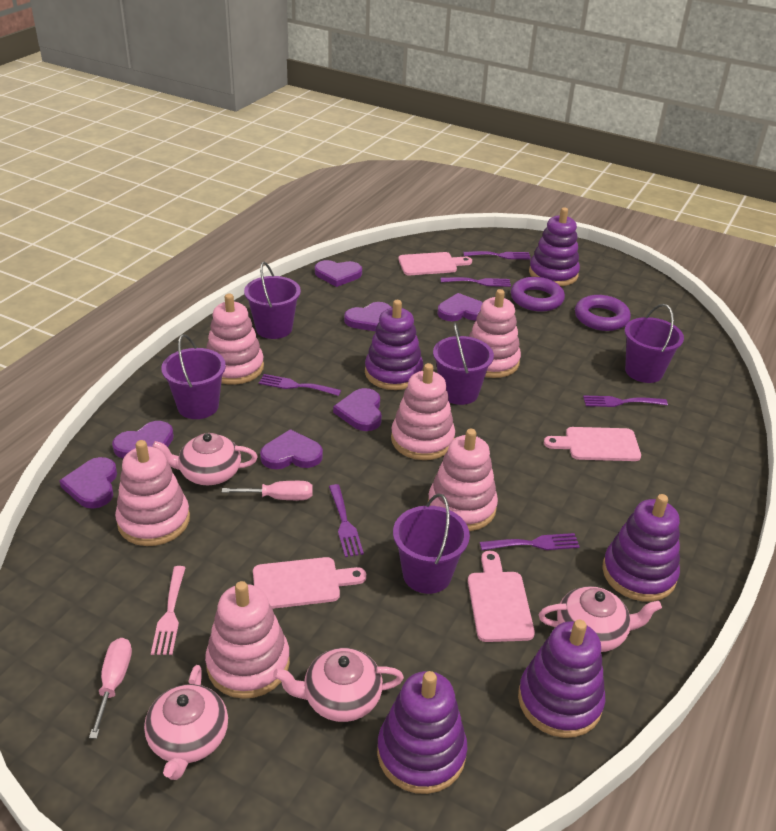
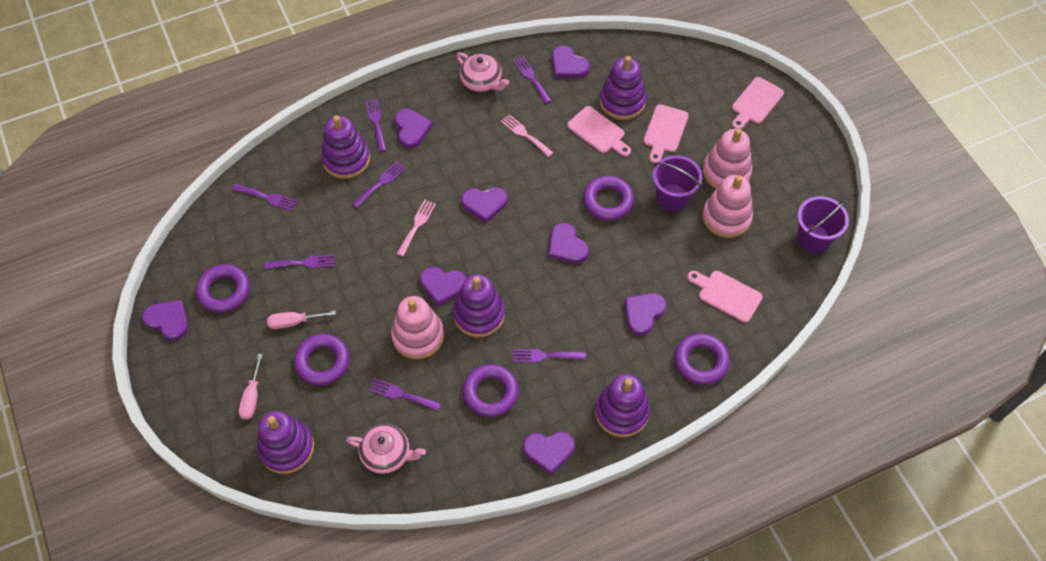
pink fork: [151,566,186,655] = 1 -> [397,200,436,256] [500,114,553,157] = 2
pink stacking toy: [115,440,190,546] [205,581,290,699] [206,294,264,385] [391,363,455,460] [428,429,498,531] [469,289,521,378] = 6 -> [391,296,444,360] [702,175,753,238] [703,129,752,189] = 3
pink teapot: [144,665,228,780] [152,433,258,485] [273,648,404,722] [539,586,662,652] = 4 -> [346,424,426,474] [456,52,509,92] = 2
purple bucket: [161,334,226,419] [244,262,301,339] [393,493,470,594] [433,322,494,405] [624,304,684,383] = 5 -> [653,155,702,211] [797,196,849,253] = 2
purple fork: [259,374,341,396] [329,484,364,557] [441,277,511,287] [463,251,531,259] [480,533,580,550] [583,395,668,407] = 6 -> [232,184,298,211] [264,254,335,269] [352,161,406,208] [366,99,386,152] [369,378,441,411] [513,56,552,104] [513,349,586,362] = 7
purple heart: [59,457,117,508] [112,421,174,458] [260,429,323,469] [315,260,362,287] [333,388,382,431] [344,302,392,331] [437,293,483,321] = 7 -> [142,300,188,340] [395,109,433,148] [420,267,467,306] [461,187,508,223] [523,431,575,475] [548,223,589,263] [552,46,590,78] [625,293,667,335] = 8
purple ring: [511,277,565,312] [575,295,631,331] = 2 -> [196,264,250,313] [294,334,349,385] [463,364,519,417] [583,176,634,221] [674,333,730,385] = 5

